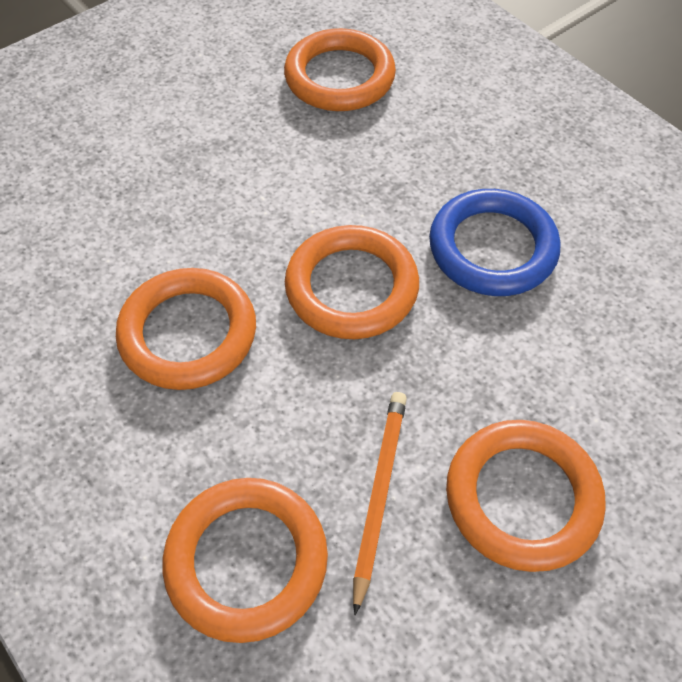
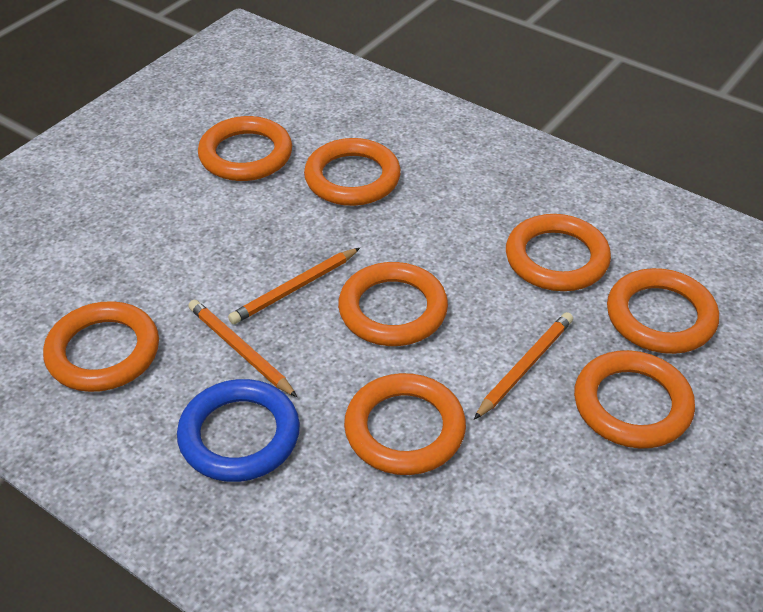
orange pencil: [353,392,407,615] = 1 -> [188,300,297,397] [228,248,360,324] [474,312,573,420] = 3
orange ring: [116,268,256,390] [163,478,328,643] [284,28,396,111] [285,225,419,339] [446,420,606,572] = 5 -> [43,301,159,392] [198,116,292,181] [304,138,401,206] [338,262,448,346] [344,373,466,475] [506,214,611,291] [574,350,695,449] [607,268,719,354] = 8

